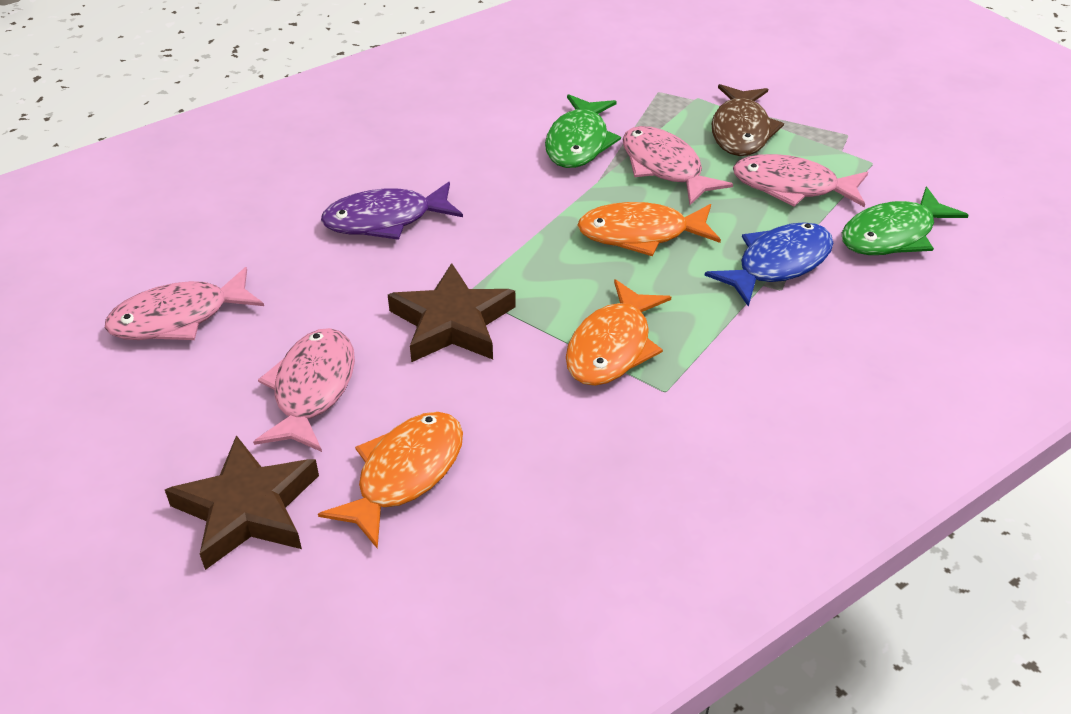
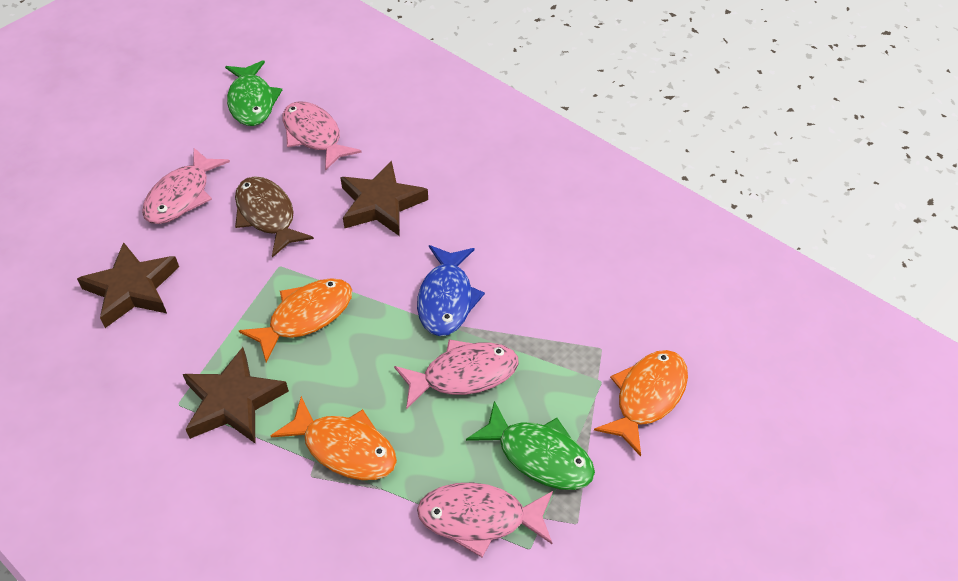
brown star: [165,435,319,570] [388,263,516,362] = 2 -> [77,242,179,328] [183,347,289,443] [340,161,428,236] = 3
purple fish: [321,182,463,240] = 1 -> none = 0

